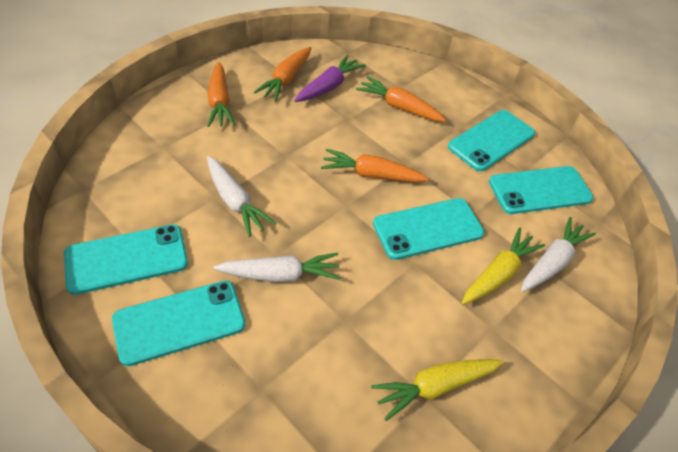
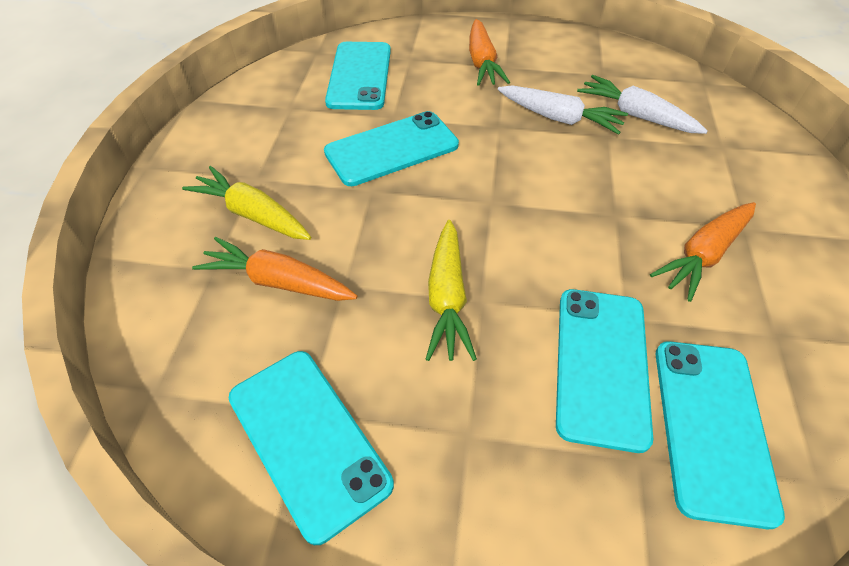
orange carrot: [207,62,235,127] [254,47,311,101] [321,149,429,182] [356,76,446,122] = 4 -> [192,237,357,301] [469,19,510,86] [650,202,756,302] = 3
purple carrot: [294,55,366,102] = 1 -> none = 0
white carrot: [207,156,276,237] [214,253,341,282] [521,217,596,292] = 3 -> [498,86,628,135] [577,75,707,134] = 2

